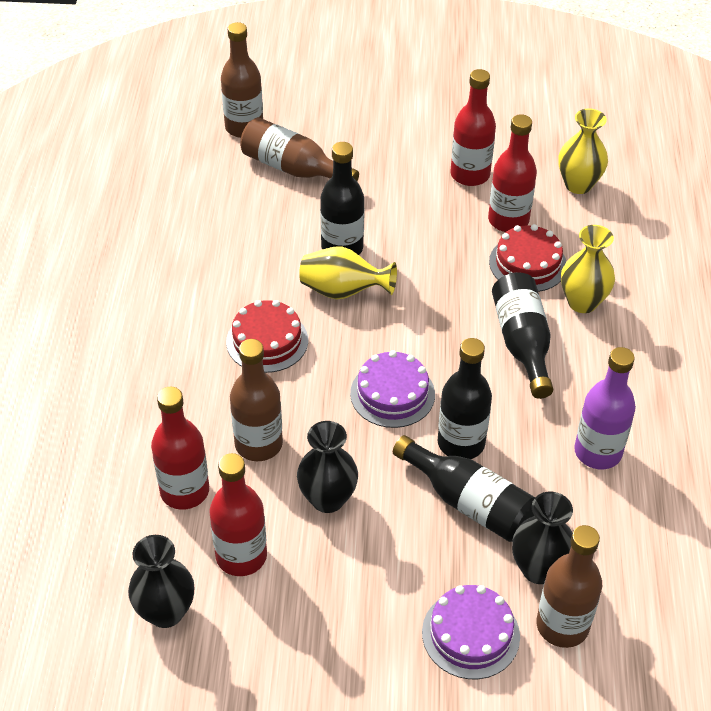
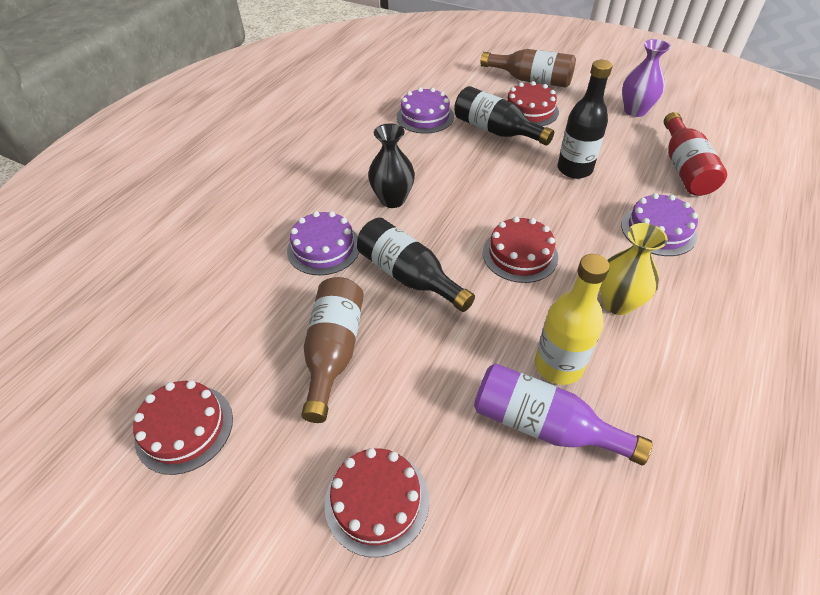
black bottle: [320,142,365,255] [393,435,535,542] [438,338,492,459] [492,272,553,399] = 4 -> [357,218,475,312] [454,86,554,146] [558,60,612,179] = 3
black vase: [128,535,194,628] [297,421,358,513] [512,492,573,584] = 3 -> [368,123,415,208] = 1
brown bottle: [221,22,263,138] [230,339,283,461] [240,117,359,181] [536,525,602,648] = 4 -> [301,277,364,423] [480,49,576,87] = 2
purple cake: [350,350,435,428] [422,585,520,679] = 2 -> [287,211,359,275] [397,87,454,134] [621,193,698,256] = 3
purple vase: none = 0 -> [622,39,671,117] = 1
red bottle: [151,387,209,510] [210,453,267,576] [451,69,496,186] [488,114,537,232] = 4 -> [664,112,727,196] = 1
red cake: [226,300,308,373] [489,224,566,292] = 2 -> [133,380,233,475] [324,448,429,557] [483,216,558,283] [507,81,559,126] = 4
yellow bottle: none = 0 -> [535,254,610,385] = 1
yellow vase: [299,246,397,300] [558,109,608,194] [561,225,615,313] = 3 -> [600,223,668,315] = 1

